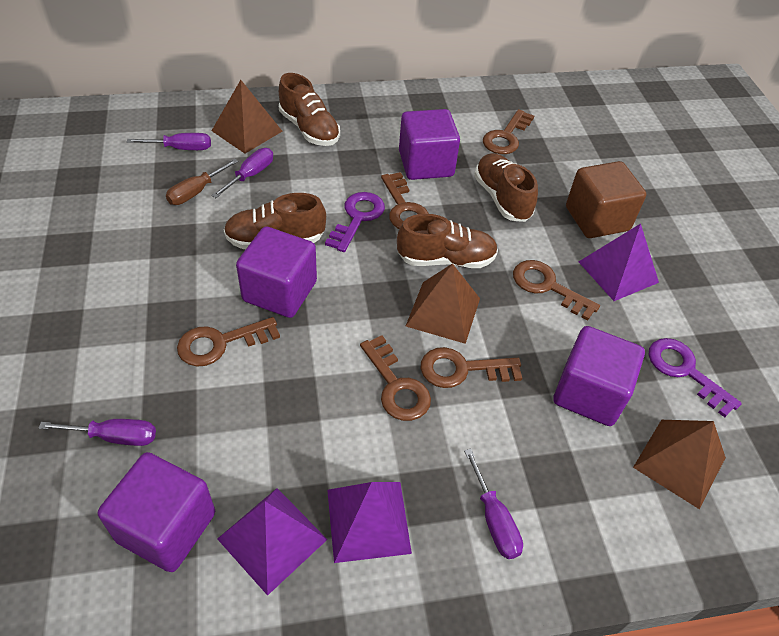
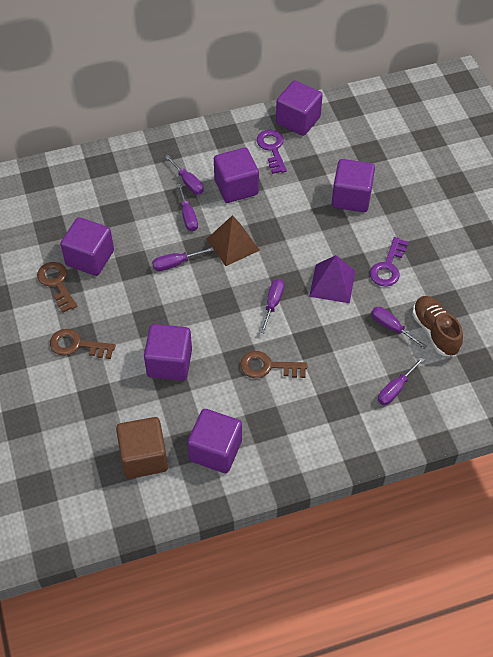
brown key: [177,317,280,366] [360,335,431,421] [381,172,429,229] [421,347,522,388] [483,109,534,154] [513,260,600,321] = 6 -> [37,262,77,313] [50,329,116,359] [240,351,307,378] = 3
brown pyramid: [212,80,282,153] [406,263,480,344] [633,420,726,509] = 3 -> [207,215,260,266] = 1
brown screwdriver: [166,159,239,205] = 1 -> none = 0
brown shoe: [224,193,326,249] [279,73,340,146] [397,214,498,268] [474,153,538,222] = 4 -> [412,296,463,356] = 1
purple cube: [98,452,215,572] [236,227,317,318] [399,109,460,180] [553,326,645,426] = 4 -> [60,217,114,276] [144,324,192,381] [187,409,242,473] [214,147,259,203] [276,80,323,136] [332,159,375,212] = 6
purple pyramid: [217,488,328,596] [327,482,412,563] [579,224,659,301] = 3 -> [309,255,355,303] = 1
purple screwdriver: [39,419,156,446] [127,133,211,150] [211,148,273,198] [464,449,523,559] = 4 -> [152,247,214,271] [165,155,204,195] [177,183,198,232] [260,279,284,333] [371,307,427,349] [378,357,424,405] = 6

